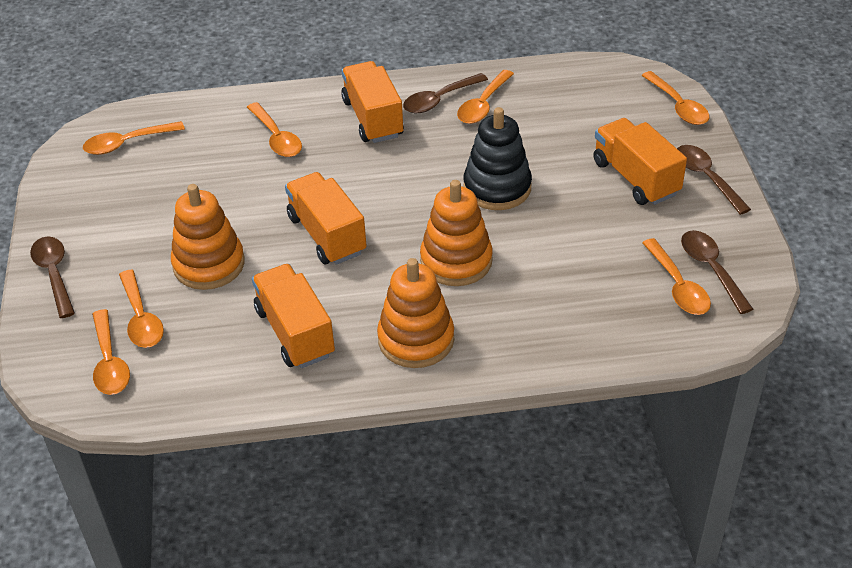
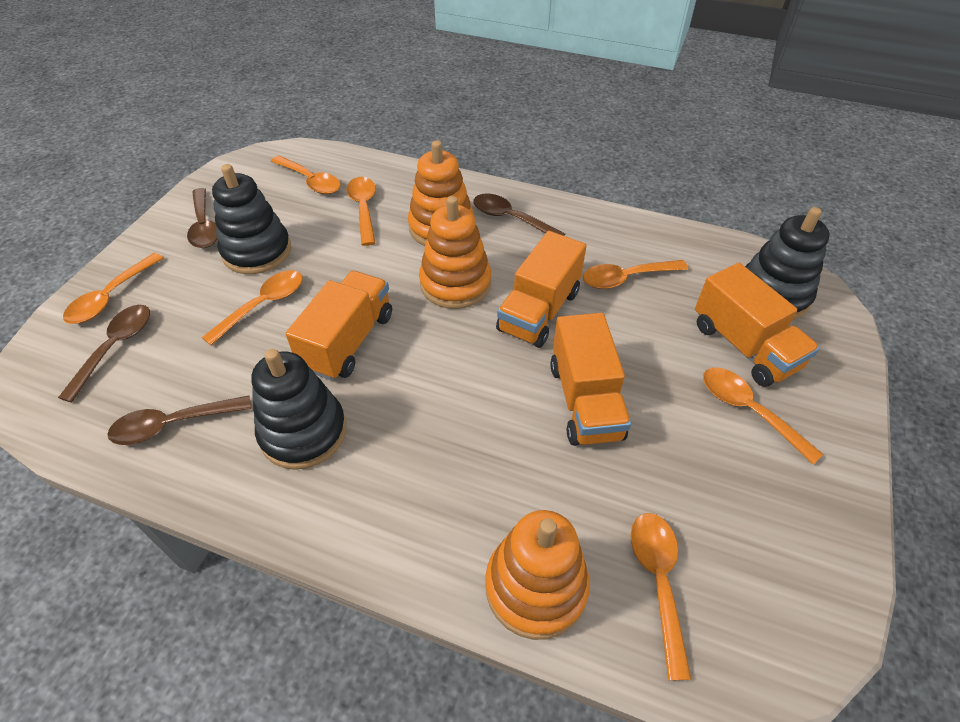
black stacking toy: [463,107,532,210] = 1 -> [212,164,291,274] [252,349,346,470] [745,207,830,320] = 3

